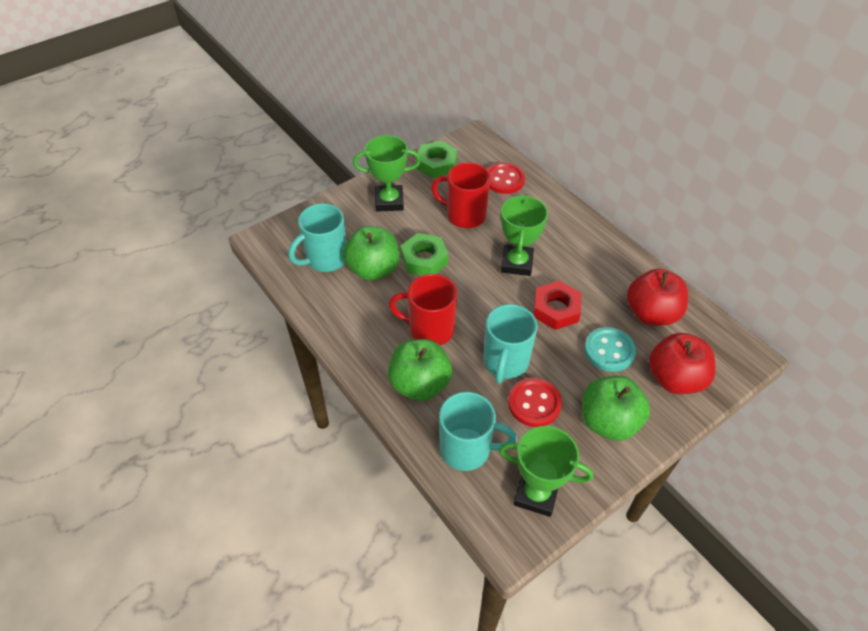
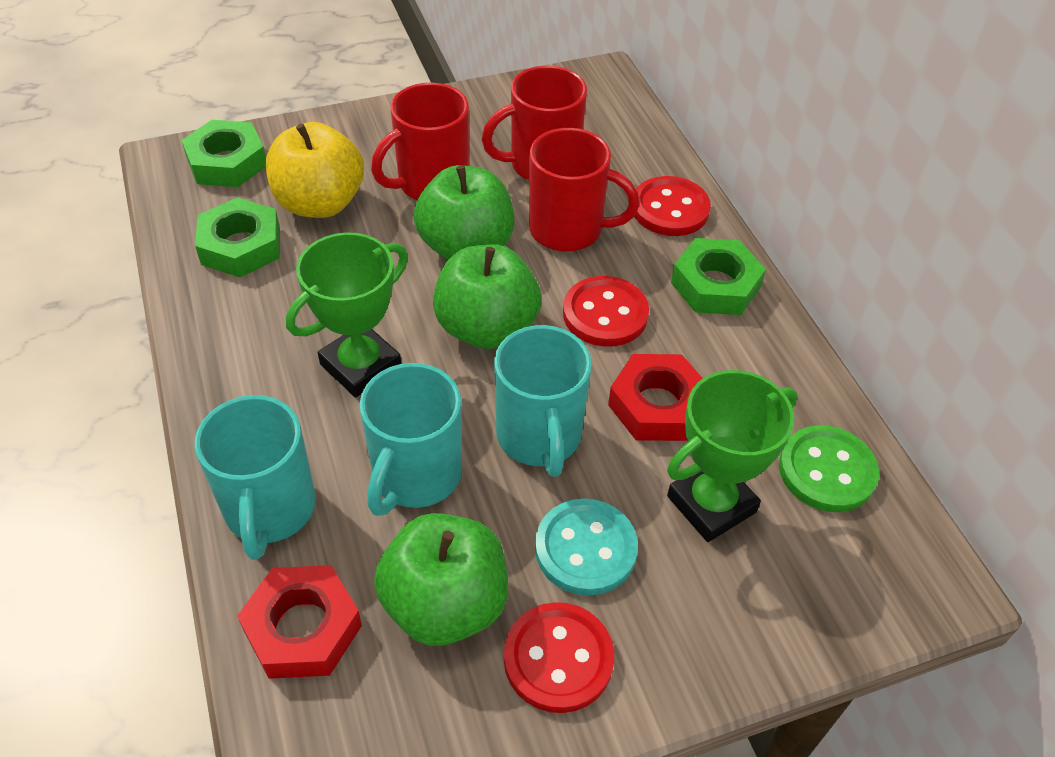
green button: none = 0 -> [779,425,879,512] = 1
green nut: [401,233,448,276] [416,141,457,178] = 2 -> [181,120,266,187] [195,197,280,277] [671,238,766,315] = 3
green trophy: [353,135,421,212] [499,426,593,517] [501,194,548,276] = 3 -> [286,232,408,397] [667,370,797,542] = 2
red apple: [627,269,688,326] [649,333,716,394] = 2 -> none = 0
red button: [487,163,525,194] [508,378,562,427] = 2 -> [504,602,614,713] [563,276,649,347] [635,176,711,236] = 3
red mug: [389,274,457,345] [431,163,490,228] = 2 -> [371,82,469,200] [482,66,587,180] [529,128,640,252] = 3
red nut: [533,281,582,330] = 1 -> [237,565,362,679] [608,354,703,441] = 2
yellow apple: none = 0 -> [266,122,364,218] = 1

